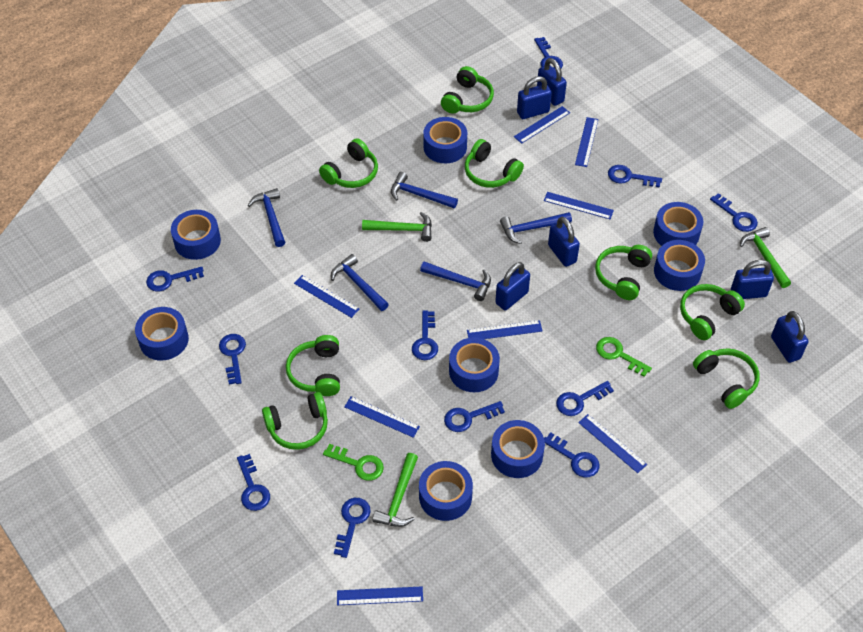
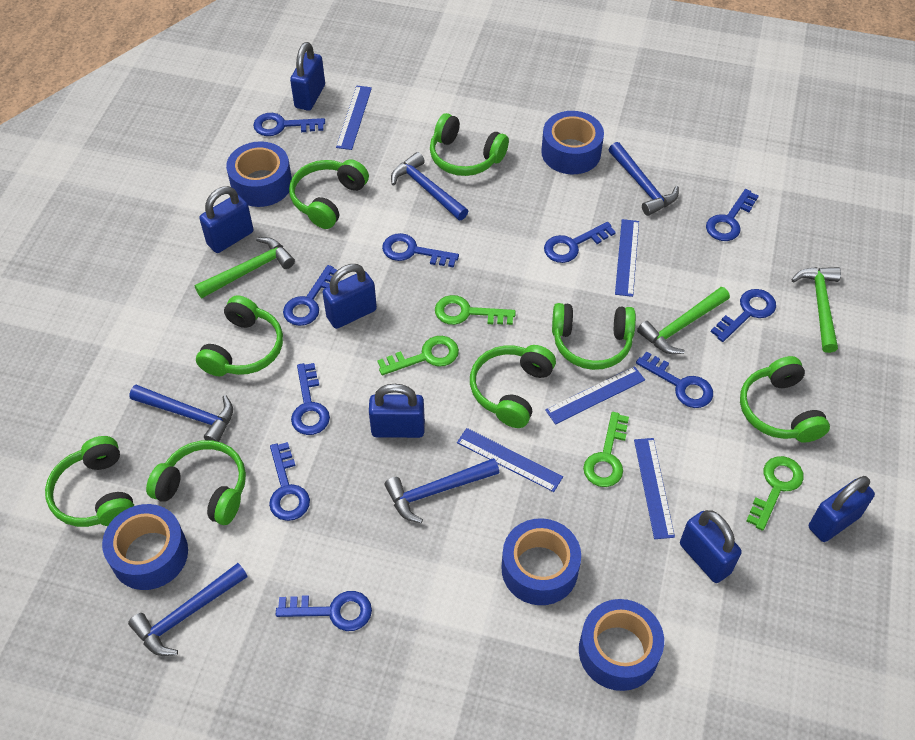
blue key: [146,267,204,292] [219,334,246,385] [237,454,270,511] [334,498,371,558] [412,310,438,360] [444,401,505,432] [534,37,563,70] [544,432,599,478] [556,381,614,416] [608,165,662,188] [710,193,758,232] = 11 -> [253,113,325,136] [269,442,310,521] [276,591,372,631] [283,265,337,326] [291,363,330,435] [382,233,459,268] [544,222,616,263] [636,351,713,408] [706,189,759,241] [711,289,776,342] = 10
blue ruler: [294,275,359,318] [337,586,423,605] [344,396,420,438] [467,320,543,339] [514,106,570,144] [544,192,614,219] [575,117,598,167] [578,414,647,473] = 8 -> [336,86,372,150] [457,428,563,492] [545,366,645,424] [615,219,639,297] [634,438,675,539] = 5
blue tape: [135,307,189,361] [171,210,221,260] [419,461,473,521] [423,117,467,163] [449,337,500,392] [491,420,545,478] [653,202,703,246] [654,240,705,291] = 8 -> [102,504,188,590] [226,141,292,207] [502,518,581,605] [541,111,604,174] [579,599,664,691] = 5
green key: [323,444,384,481] [596,337,652,377] = 2 -> [377,336,459,375] [435,295,516,325] [583,412,629,487] [746,456,804,531] = 4

